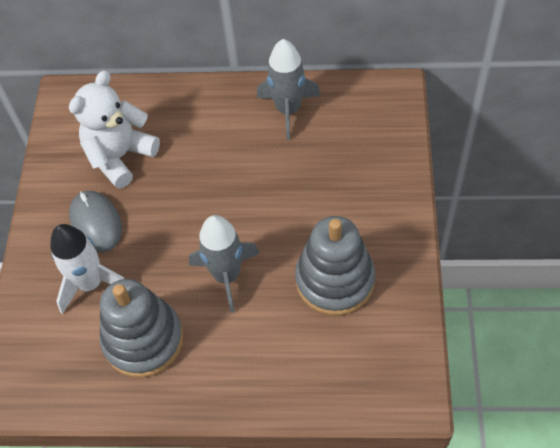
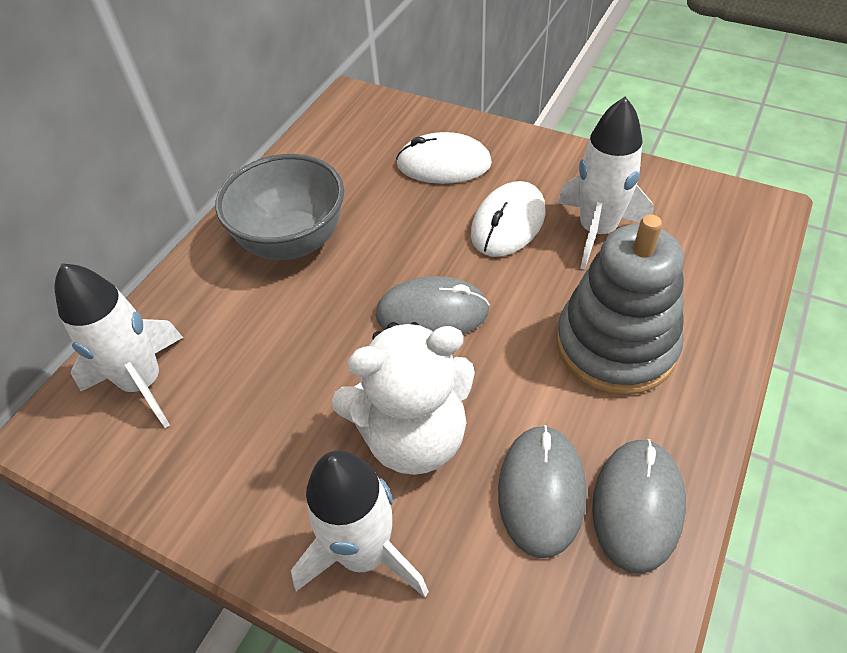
grey bowl: none = 0 -> [215,154,344,260] = 1
grey mouse: [69,191,122,252] = 1 -> [375,276,490,335] [498,425,587,558] [592,439,686,574] = 3
grey rocket: [189,215,260,313] [257,39,321,140] = 2 -> none = 0
grey stacking toy: [100,279,184,378] [295,216,375,316] = 2 -> [556,214,684,395] = 1
white mouse: none = 0 -> [396,132,492,184] [471,181,545,257] = 2
white rocket: [50,224,124,314] = 1 -> [55,263,183,428] [291,450,429,597] [558,97,654,270] = 3

